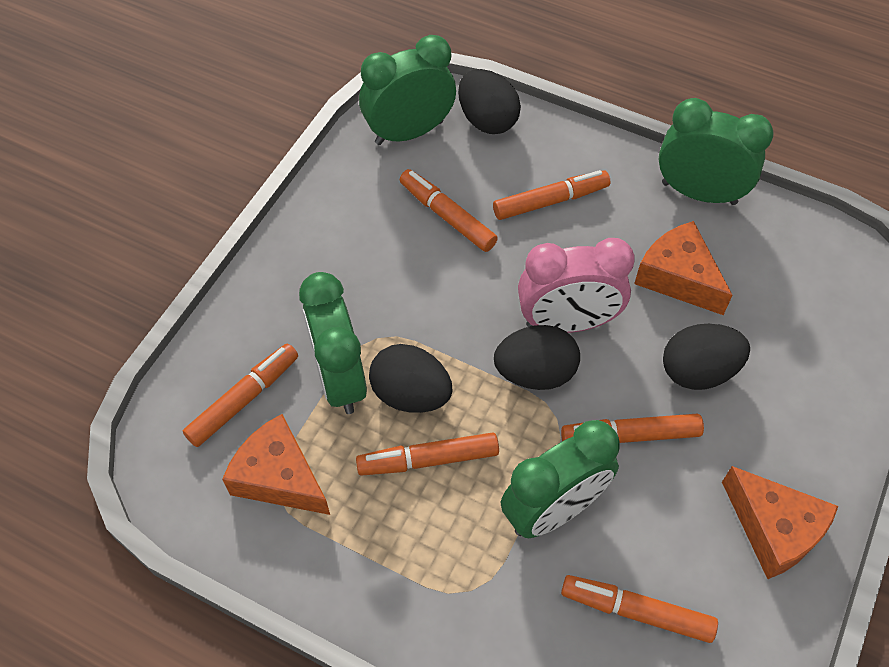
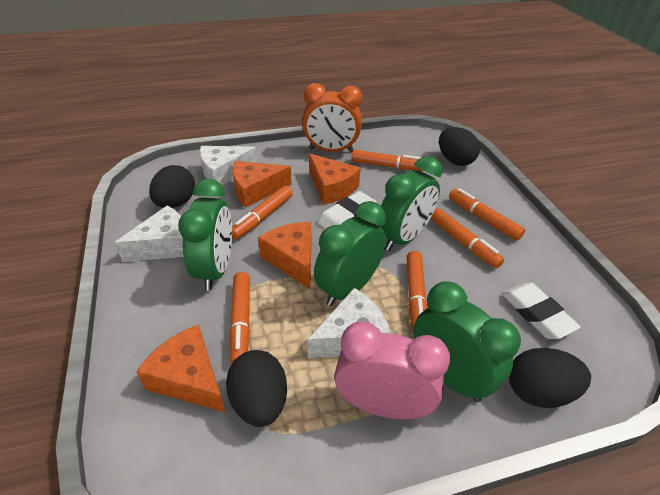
orange cheese: [222,414,330,515] [634,221,732,315] [722,466,838,579] = 3 -> [136,324,226,413] [232,161,292,208] [258,222,311,289] [309,154,361,205] = 4
orange clock: none = 0 -> [302,83,362,152] = 1
white cheese: none = 0 -> [114,205,184,262] [200,146,257,186] [307,288,391,358] = 3
white eraser: none = 0 -> [318,191,376,229] [501,283,581,339] = 2

